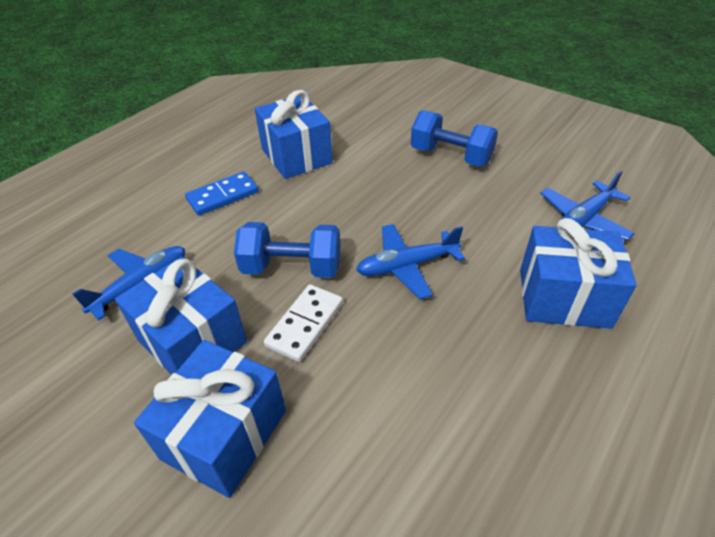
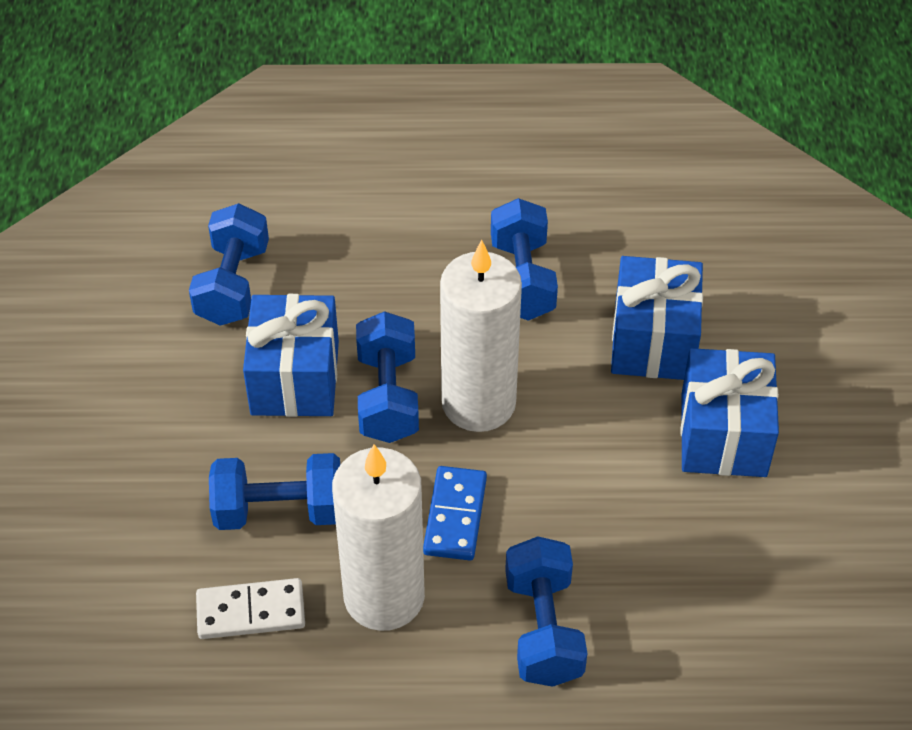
blue dumbbell: [234,222,340,278] [411,110,498,167] = 2 -> [189,203,269,326] [209,453,340,530] [356,311,419,443] [491,198,558,321] [505,536,587,687] = 5
blue gift: [115,257,247,375] [134,340,286,498] [255,90,333,179] [520,218,637,329] = 4 -> [243,294,339,417] [611,256,703,380] [681,348,779,477] = 3
blue plane: [72,246,185,320] [356,224,465,299] [540,171,635,240] = 3 -> none = 0
white candle: none = 0 -> [332,444,425,631] [440,240,522,432] = 2

